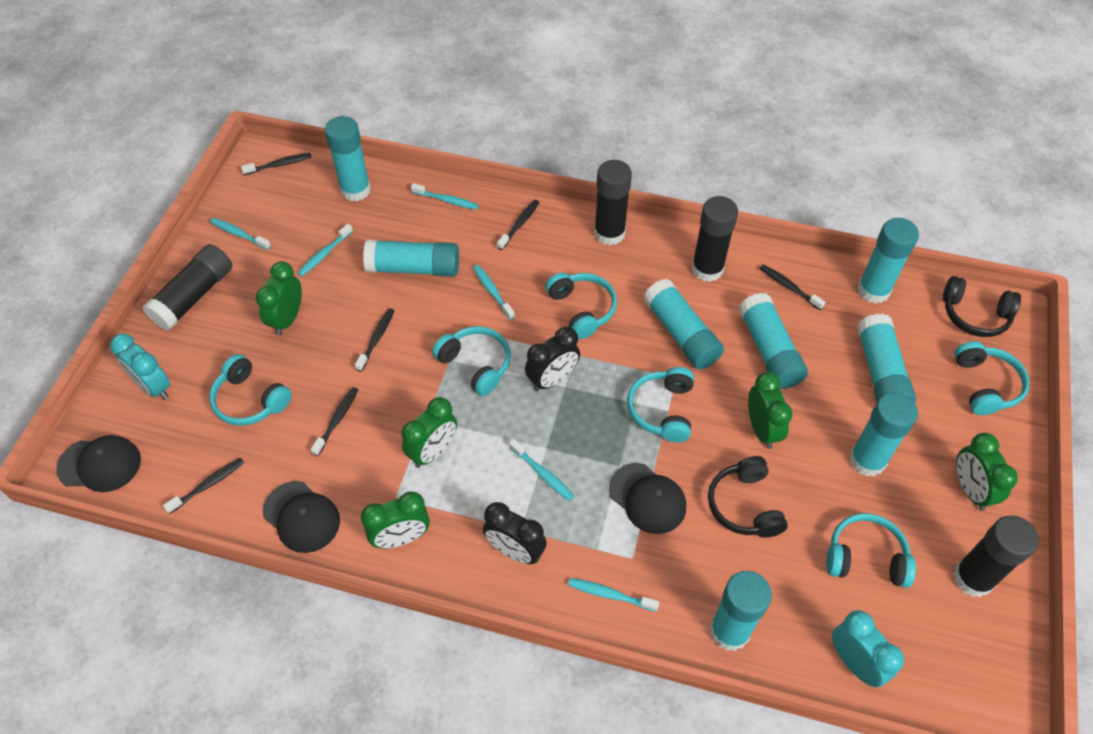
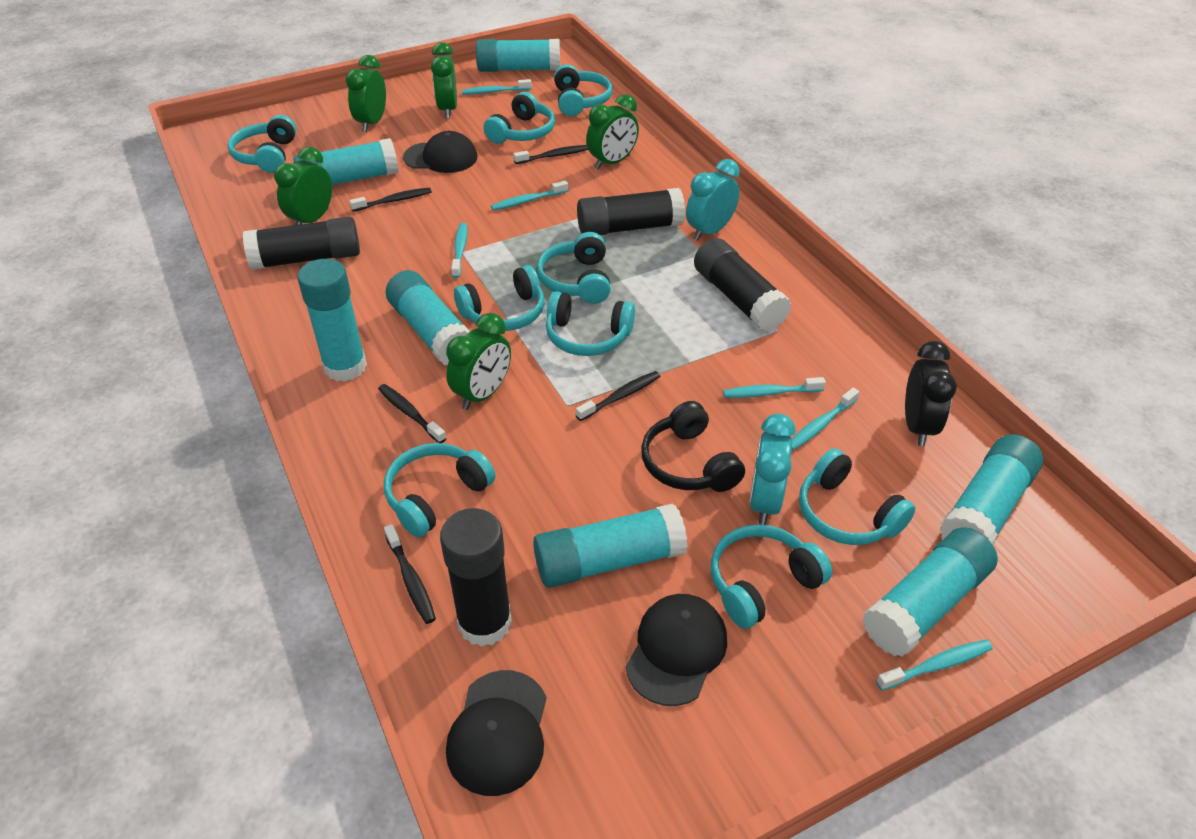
black clock: [483,502,547,564] [525,327,580,391] = 2 -> [905,341,957,446] = 1
black headphones: [708,456,788,538] [943,276,1021,337] = 2 -> [641,401,745,492] = 1
black toothbrush: [163,458,244,514] [241,153,312,175] [311,387,358,456] [355,308,394,372] [497,200,540,250] [759,264,826,310] = 6 -> [349,187,432,211] [378,384,447,443] [384,524,436,624] [514,145,588,164] [576,371,660,421] = 5
turquoise glue stick: [325,116,371,201] [363,240,459,277] [643,279,724,369] [710,571,772,651] [738,293,808,389] [849,392,918,476] [857,218,919,304] [857,314,916,403] = 8 -> [294,138,399,185] [298,259,367,382] [386,270,470,365] [476,39,560,72] [533,504,688,588] [862,527,998,657] [939,434,1043,545] = 7
turquoise headphones: [209,354,292,425] [432,326,511,396] [545,273,617,339] [627,367,694,442] [826,513,916,588] [954,341,1030,415] = 6 -> [228,115,296,173] [384,443,496,538] [454,265,544,331] [484,92,555,144] [537,232,611,304] [546,291,635,356] [554,64,612,116] [711,524,832,629] [799,448,915,545] = 9

